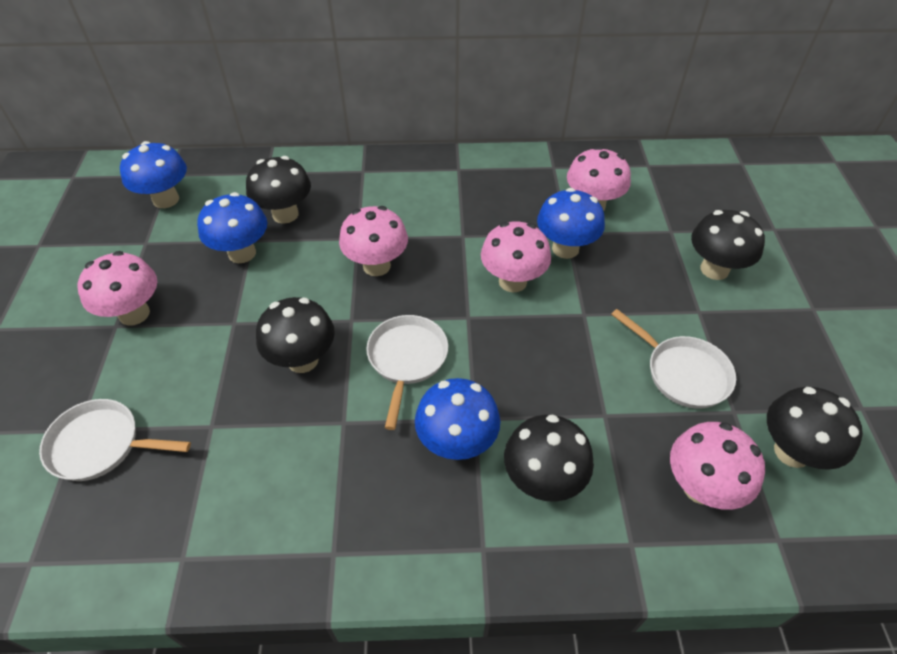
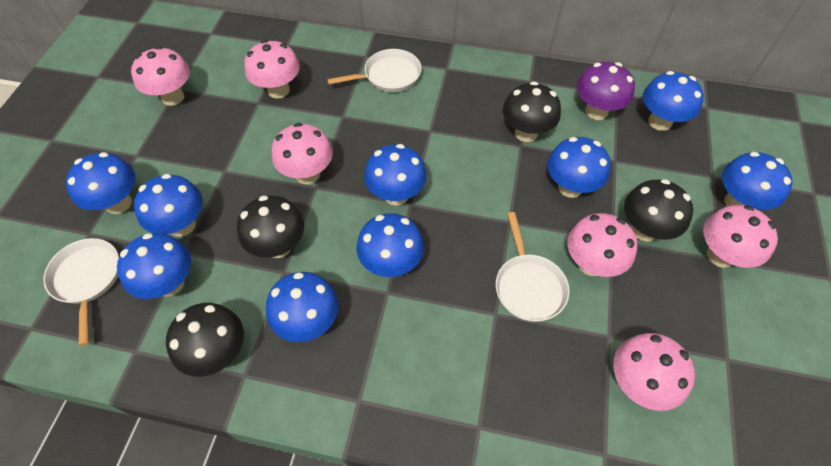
black mushroom: [246,156,311,224] [256,297,335,373] [504,415,594,502] [691,210,765,280] [767,387,863,470] = 5 -> [166,303,244,377] [237,196,304,258] [503,81,561,142] [624,179,693,242] = 4
blue mushroom: [120,141,187,208] [197,192,267,263] [415,378,500,460] [537,188,605,259] = 4 -> [66,152,135,214] [117,233,191,299] [134,174,203,237] [266,272,338,342] [357,213,424,277] [364,144,427,206] [547,137,611,198] [643,71,704,131] [722,152,793,210] = 9
pink mushroom: [77,251,157,326] [339,206,408,276] [481,221,551,292] [567,146,631,211] [670,422,765,510] = 5 -> [131,46,190,106] [244,40,300,98] [272,123,333,184] [567,213,637,277] [613,333,695,411] [703,205,778,268] = 6
purple mushroom: none = 0 -> [577,62,635,120] = 1

